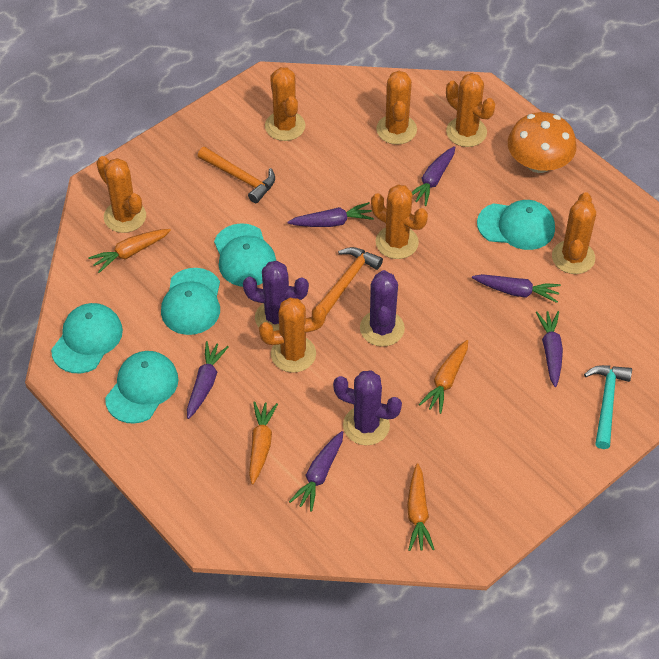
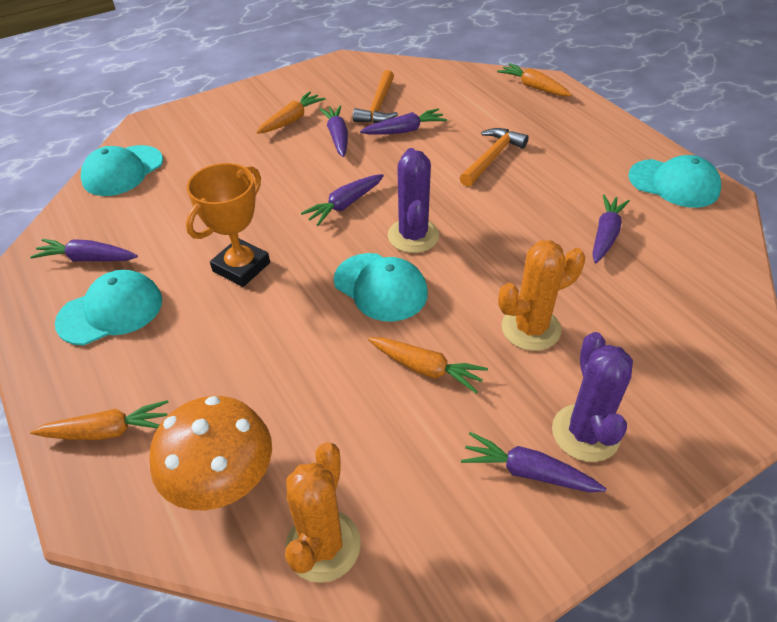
orange cactus: [96,156,146,233] [259,298,326,373] [265,67,305,141] [371,184,428,259] [376,71,417,145] [446,73,495,147] [552,192,596,274] = 7 -> [285,442,361,583] [498,240,585,351] = 2
orange trophy: none = 0 -> [186,163,270,287] = 1
purple cactus: [243,261,309,331] [333,371,402,445] [360,270,405,347] = 3 -> [388,148,439,253] [552,332,633,462] = 2
turquoise cap: [51,303,123,373] [105,351,178,424] [161,268,220,335] [214,223,276,287] [477,200,555,250] = 5 -> [55,270,162,345] [81,145,163,196] [334,253,428,322] [628,155,721,208] = 4
turquoise hammer: [584,365,632,449] = 1 -> none = 0

